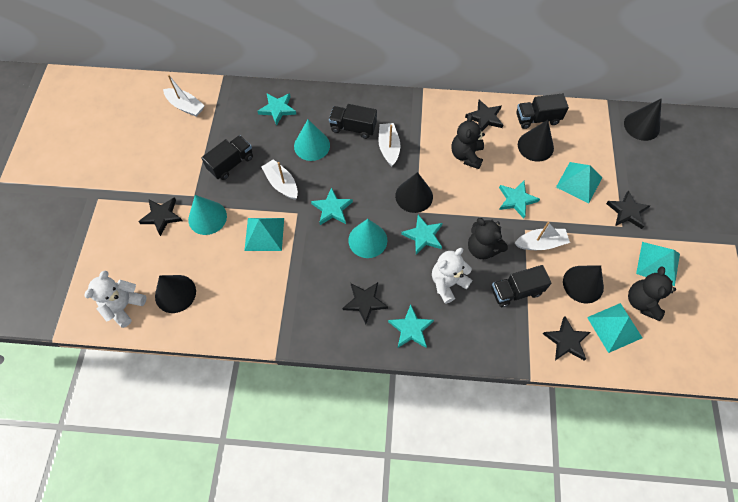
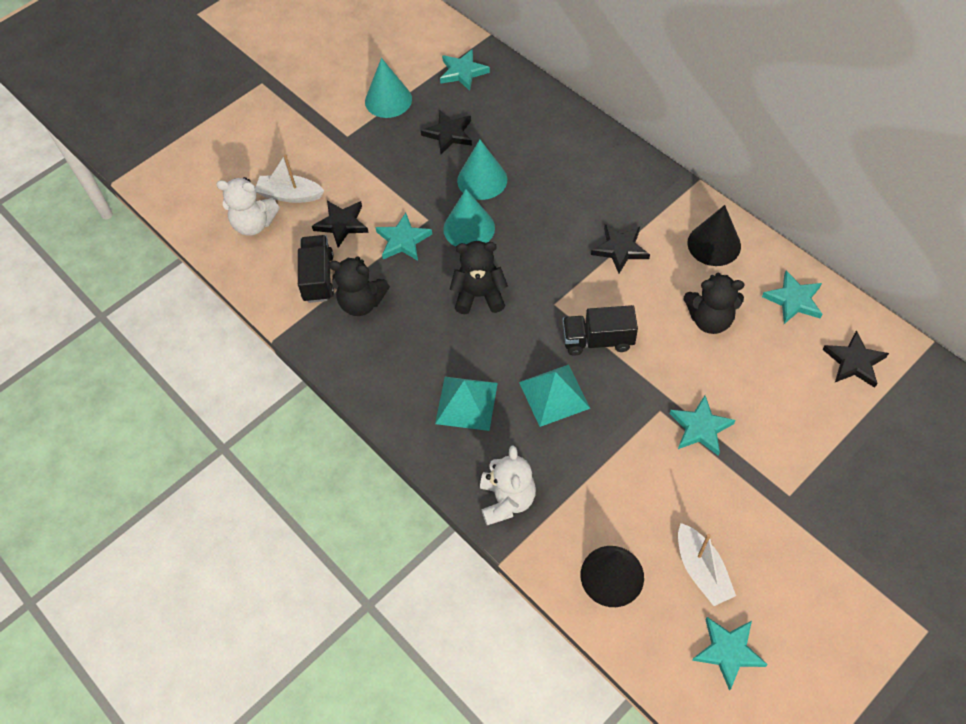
black cone: [155,275,196,313] [395,172,433,213] [518,120,554,162] [563,265,604,304] [624,98,662,141] = 5 -> [581,546,644,607] [687,205,741,266] = 2
black star: [138,197,183,236] [343,282,388,324] [465,99,503,131] [543,316,590,360] [606,190,650,229] = 5 -> [312,201,369,248] [421,110,472,154] [591,224,650,273] [823,330,889,388] = 4
black truck: [201,135,253,180] [329,104,377,139] [492,265,551,307] [516,93,569,129] = 4 -> [298,235,334,303] [563,305,638,356] = 2
turquoise pyramid: [244,218,284,251] [556,162,602,203] [587,303,642,353] [636,242,680,286] = 4 -> [435,377,498,431] [519,364,591,427] = 2
white boat: [163,74,205,117] [261,159,298,200] [379,123,400,166] [515,222,570,250] = 4 -> [255,154,324,203] [678,523,736,606] = 2

